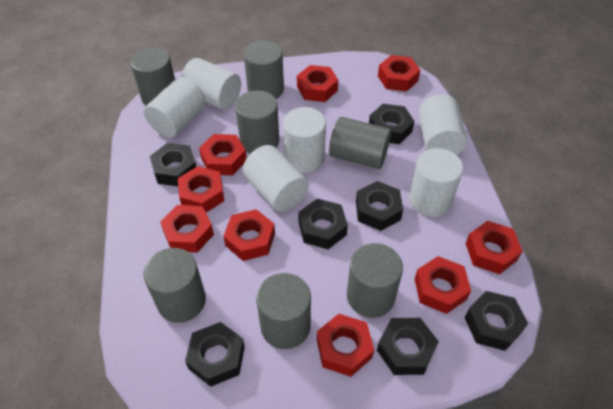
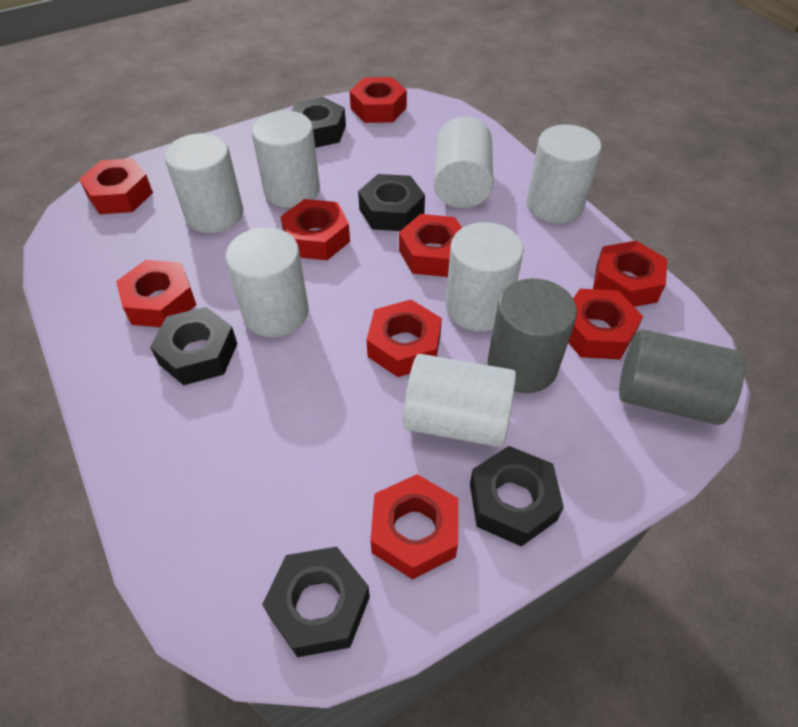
black nut: [150,143,196,186] [185,322,245,387] [298,199,348,249] [356,181,403,231] [369,104,414,144] [377,318,439,375] [465,291,528,351] = 7 -> [150,307,237,385] [262,547,370,657] [291,97,346,148] [358,174,425,231] [470,446,564,547] = 5
grey cylinder: [130,47,175,106] [144,248,206,323] [235,90,279,154] [244,41,284,99] [256,273,311,349] [329,117,391,169] [347,243,403,318] = 7 -> [488,278,577,393] [619,329,745,425] = 2
white cylinder: [144,77,205,137] [181,58,241,110] [243,145,309,212] [283,107,326,173] [409,148,463,217] [419,94,467,155] = 6 -> [164,133,243,233] [225,227,309,337] [251,111,320,208] [403,354,516,447] [434,116,493,208] [446,222,524,332] [526,125,602,223] = 7

